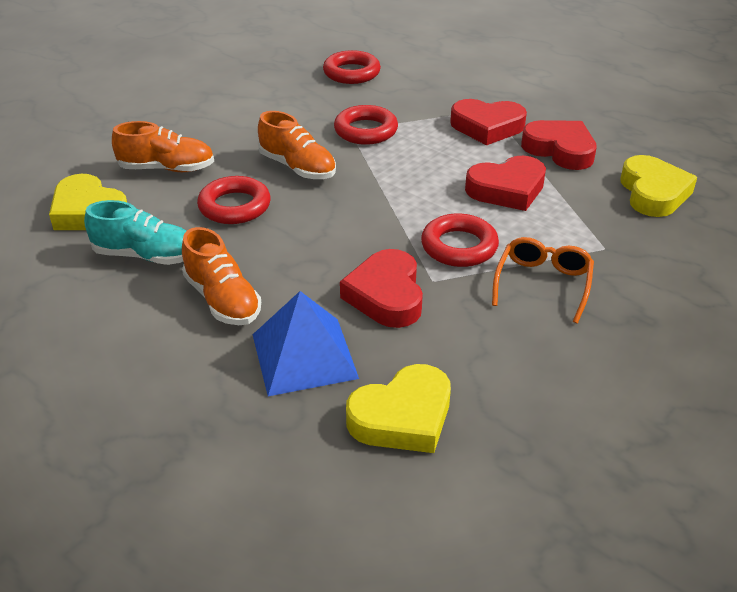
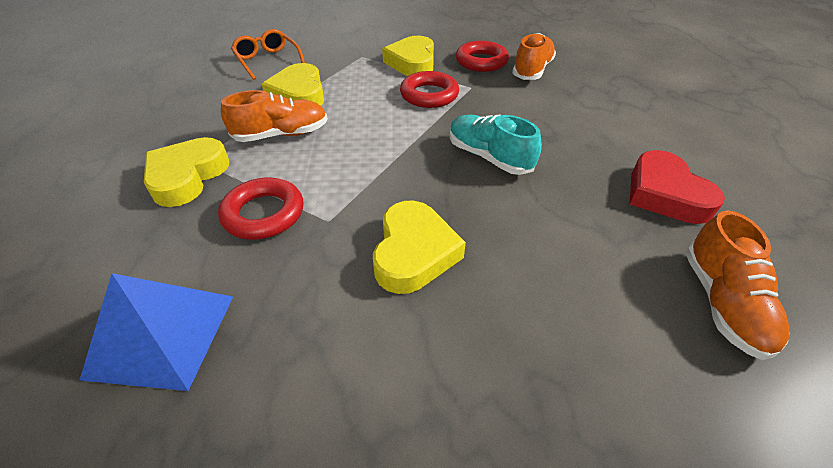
red heart: [340,249,423,328] [450,99,527,145] [465,156,546,211] [521,120,597,170] = 4 -> [630,150,725,224] = 1
red ring: [197,176,271,224] [323,50,381,84] [334,105,398,145] [421,214,499,267] = 4 -> [218,178,303,240] [400,71,459,108] [456,41,509,72] = 3
yellow heart: [49,174,127,230] [346,364,451,453] [621,155,697,217] = 3 -> [144,137,229,207] [262,63,324,106] [373,201,466,294] [382,36,434,76] = 4

